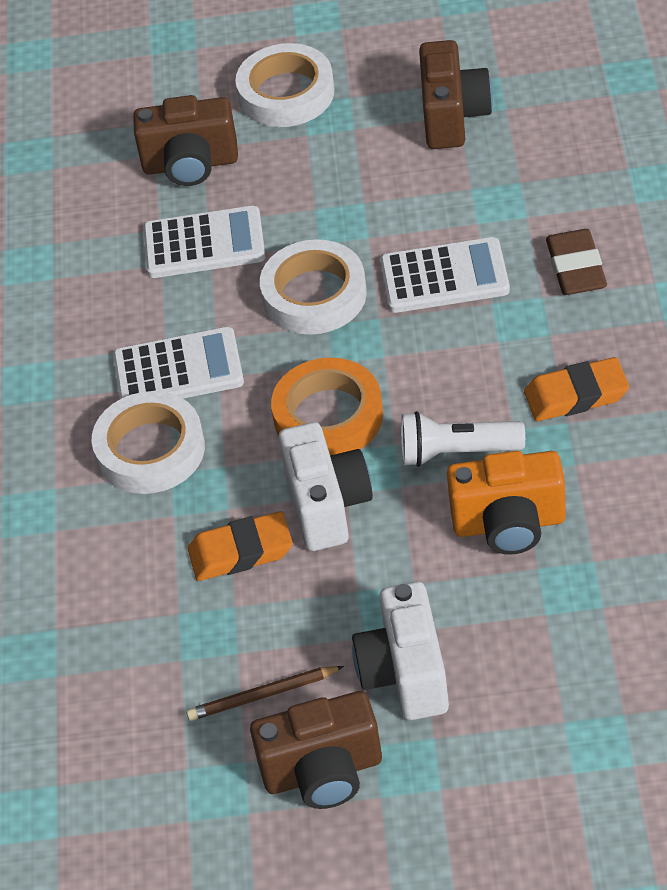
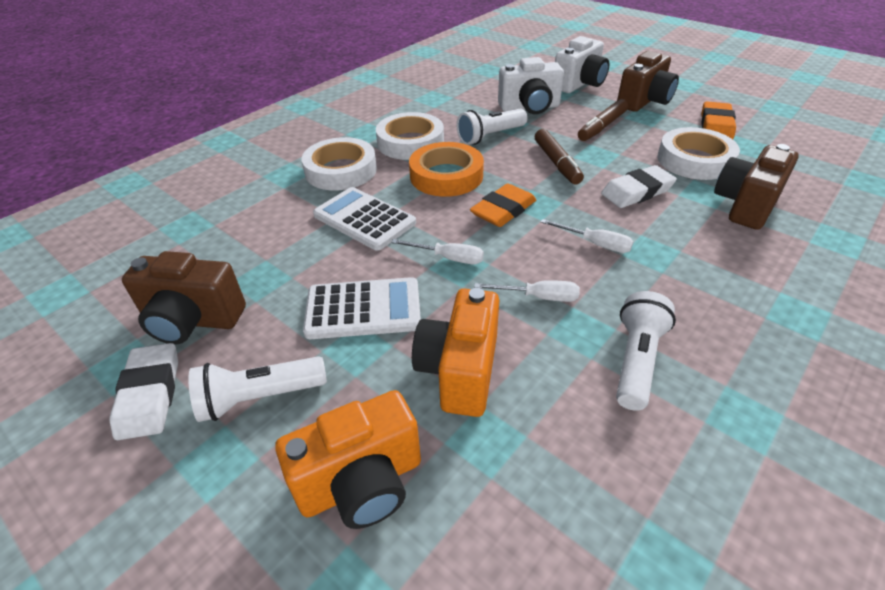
brown eraser: [546,229,607,295] = 1 -> none = 0
brown marker: none = 0 -> [535,129,584,184] [578,99,628,141] = 2
brown pencil: [186,666,344,721] = 1 -> none = 0
orange camera: [447,451,566,555] = 1 -> [275,390,421,529] [412,288,499,417] = 2
white calculator: [113,327,244,399] [143,206,266,278] [380,237,510,313] = 3 -> [303,277,421,339] [313,187,416,251] = 2
white eraser: none = 0 -> [110,343,178,440] [601,165,677,208] = 2
white flashlight: [401,411,525,467] = 1 -> [188,356,327,422] [457,109,528,145] [616,291,676,411] = 3
white screwdriver: none = 0 -> [391,239,484,264] [474,280,580,302] [541,219,634,253] = 3

